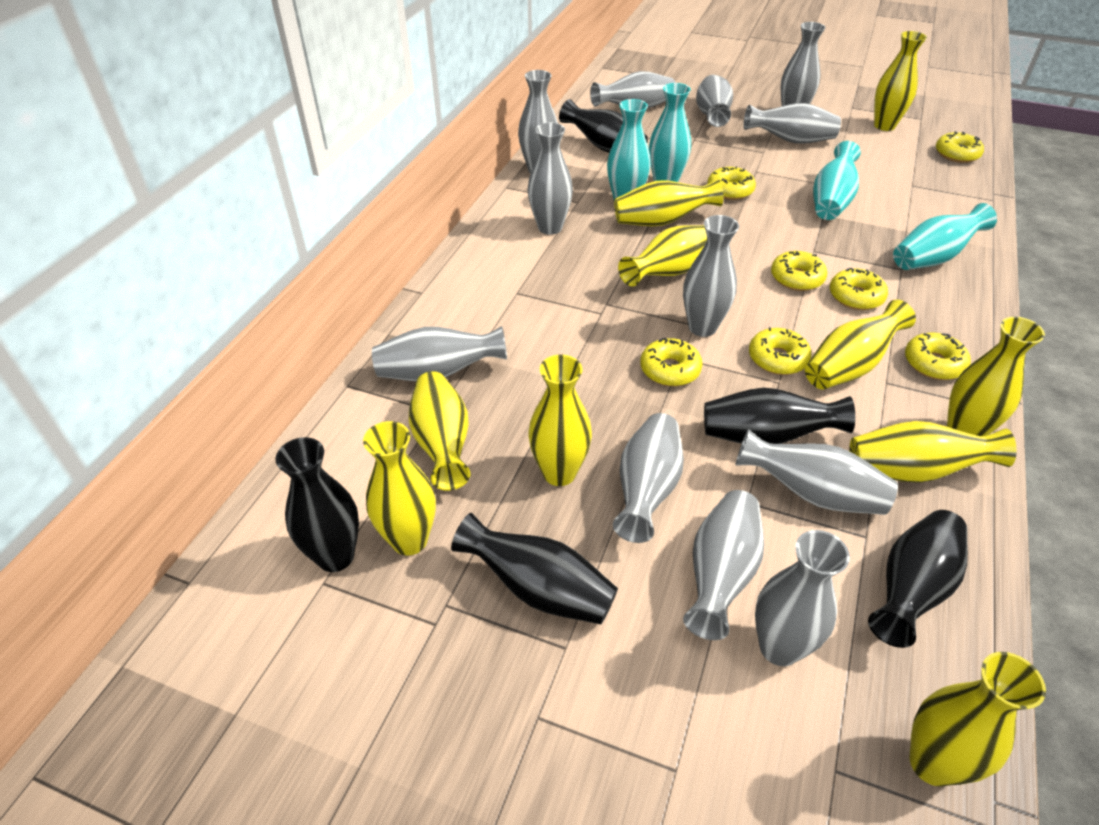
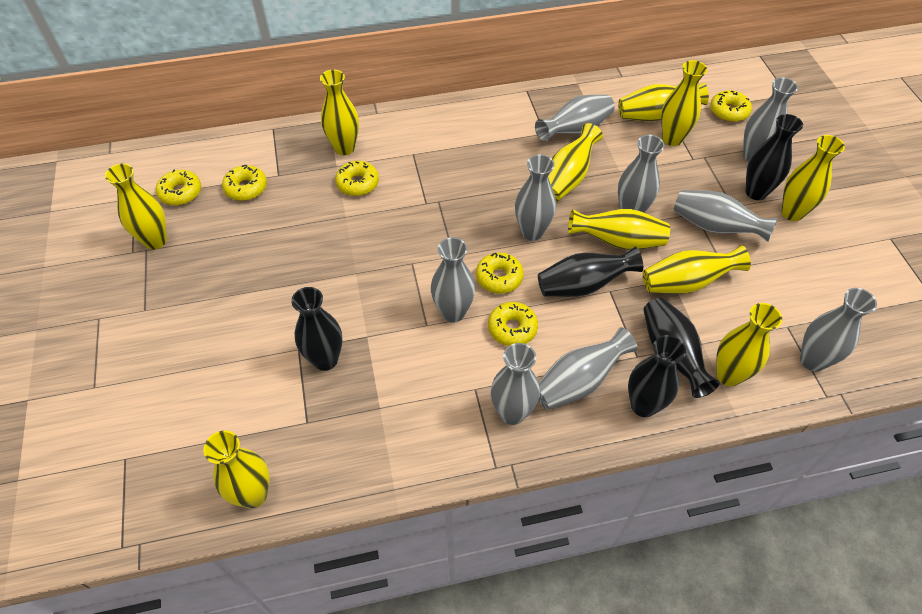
grey vase: [372,326,507,381] [518,70,558,173] [528,122,573,235] [590,71,675,109] [613,413,684,543] [683,215,739,337] [683,490,764,640] [696,75,733,127] [735,429,898,515] [743,103,841,144] [755,530,850,666] [781,22,825,106] = 12 -> [431,237,475,323] [491,343,540,425] [515,154,556,241] [535,95,615,142] [538,327,638,410] [618,135,664,213] [674,190,778,242] [743,77,798,162] [800,288,877,372] = 9
turquoise vase: [607,99,651,200] [649,83,691,182] [813,141,861,220] [893,203,997,270] = 4 -> none = 0
yellow donut: [640,338,703,386] [708,166,756,200] [749,327,811,375] [771,251,827,291] [830,268,888,310] [905,333,971,380] [936,131,984,163] = 7 -> [156,169,201,206] [222,165,267,201] [335,161,379,196] [476,252,524,294] [488,302,538,346] [710,90,752,122] = 6

